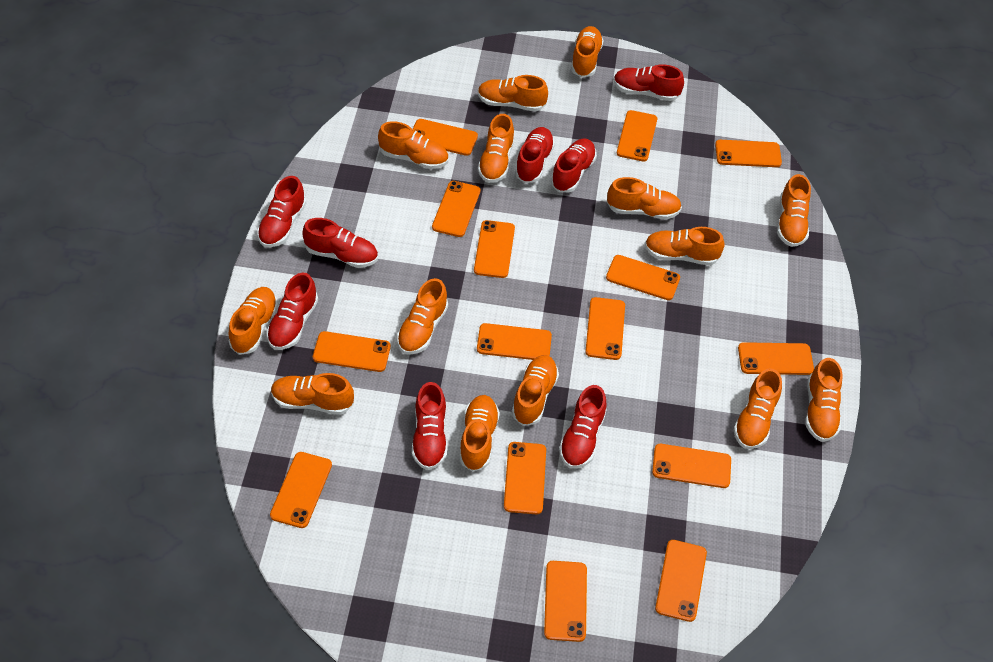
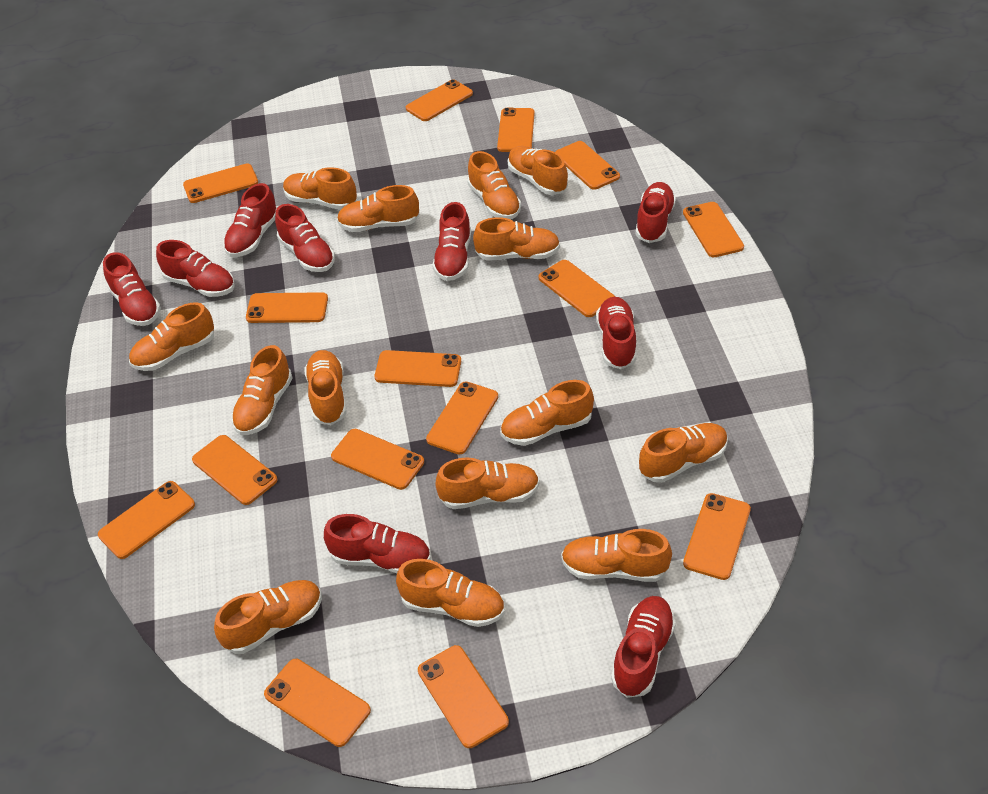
red shoe: [257,176,306,247] [267,273,318,350] [302,218,378,268] [412,382,448,470] [515,127,555,183] [551,138,597,192] [559,385,607,469] [614,64,684,101] = 8 -> [103,252,161,326] [156,240,235,297] [223,183,277,257] [275,204,335,272] [324,514,431,574] [432,202,471,281] [596,297,637,369] [611,596,676,698] [636,182,676,243] = 9

